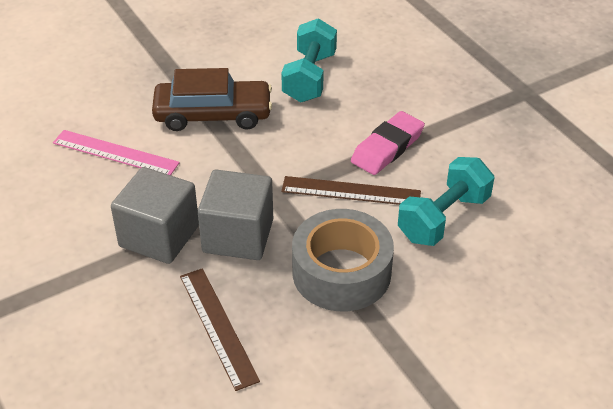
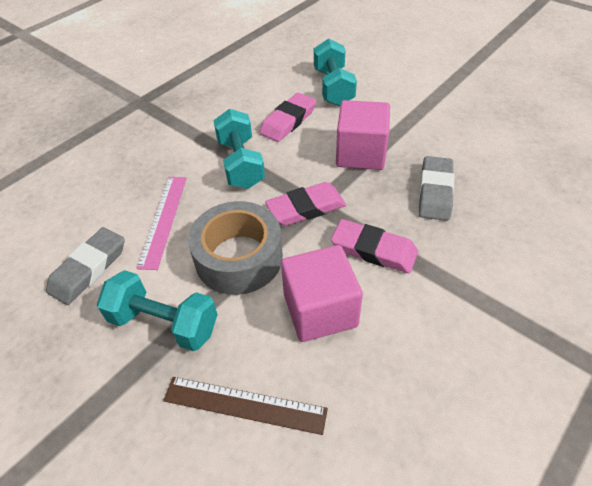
brown car: [152,68,272,131] = 1 -> none = 0
brown ruler: [180,268,260,391] [281,176,421,205] = 2 -> [163,377,328,435] = 1
grey cube: [111,167,199,264] [198,170,273,260] = 2 -> none = 0
grey eraser: none = 0 -> [46,227,125,305] [419,156,454,221] = 2
pink cube: none = 0 -> [281,245,363,342] [336,100,390,170] = 2
pink eraser: [351,111,425,175] = 1 -> [259,93,316,142] [265,182,346,226] [331,219,418,273] = 3
turquoise dumbbell: [281,18,337,102] [398,157,494,246] = 2 -> [97,270,218,351] [213,109,265,189] [314,39,357,106] = 3

